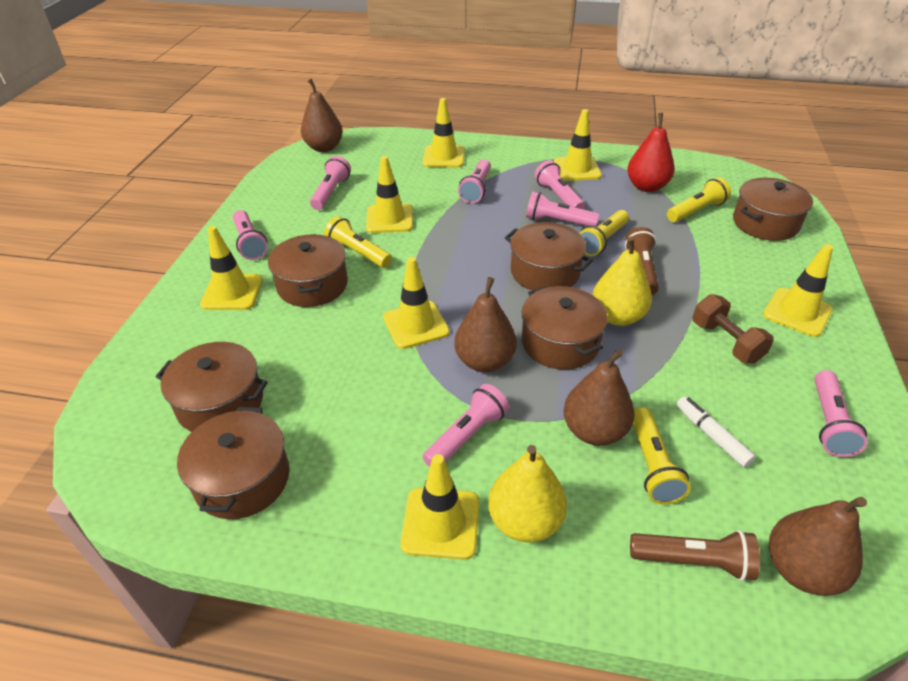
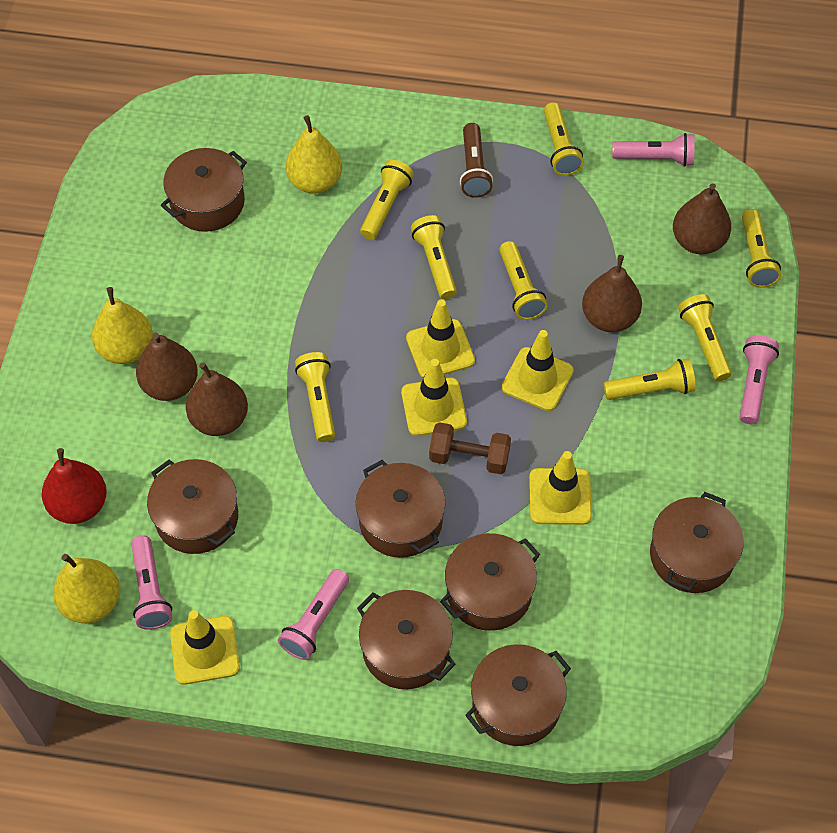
brown flashlight: [625,227,659,295] [630,530,760,581] = 2 -> [460,123,493,198] = 1
brown pot: [156,342,268,432] [177,407,290,519] [268,234,348,307] [505,222,593,290] [521,286,608,370] [733,178,813,241] = 6 -> [147,459,238,554] [161,148,247,232] [356,460,446,558] [357,590,456,689] [440,533,540,631] [465,644,571,746] [650,492,744,593] = 7
pink flashlight: [233,210,268,260] [310,156,351,210] [423,384,509,467] [458,159,491,203] [526,192,600,227] [535,160,585,209] [814,370,868,457] = 7 -> [131,535,172,630] [278,569,349,660] [612,133,695,167] [740,335,779,424] = 4
white marker: [677,396,756,468] = 1 -> none = 0
yellow flashlight: [324,216,392,268] [580,210,629,256] [633,407,691,504] [667,177,731,222] = 4 -> [295,352,335,442] [360,160,414,240] [411,215,457,299] [499,241,547,320] [544,102,584,176] [603,359,696,400] [678,294,732,381] [742,209,781,288] = 8
yellow pear: [488,445,567,543] [592,237,652,326] = 2 -> [53,554,120,623] [92,287,153,364] [286,115,342,194] = 3
yellow traffic cone: [200,226,263,310] [366,156,413,233] [383,257,450,349] [400,454,479,560] [423,98,465,167] [554,109,602,181] [763,244,833,337] = 7 -> [170,610,240,685] [401,359,467,436] [406,299,475,378] [502,330,574,411] [529,451,592,525] = 5

